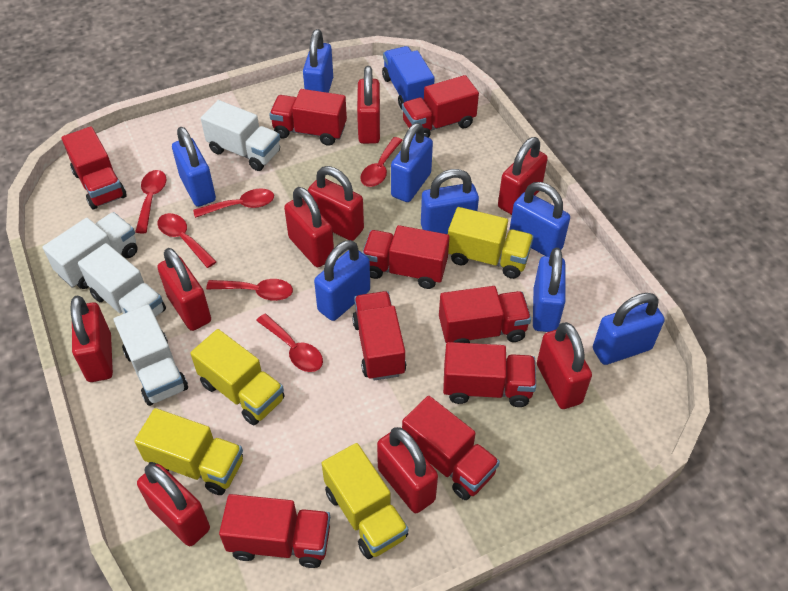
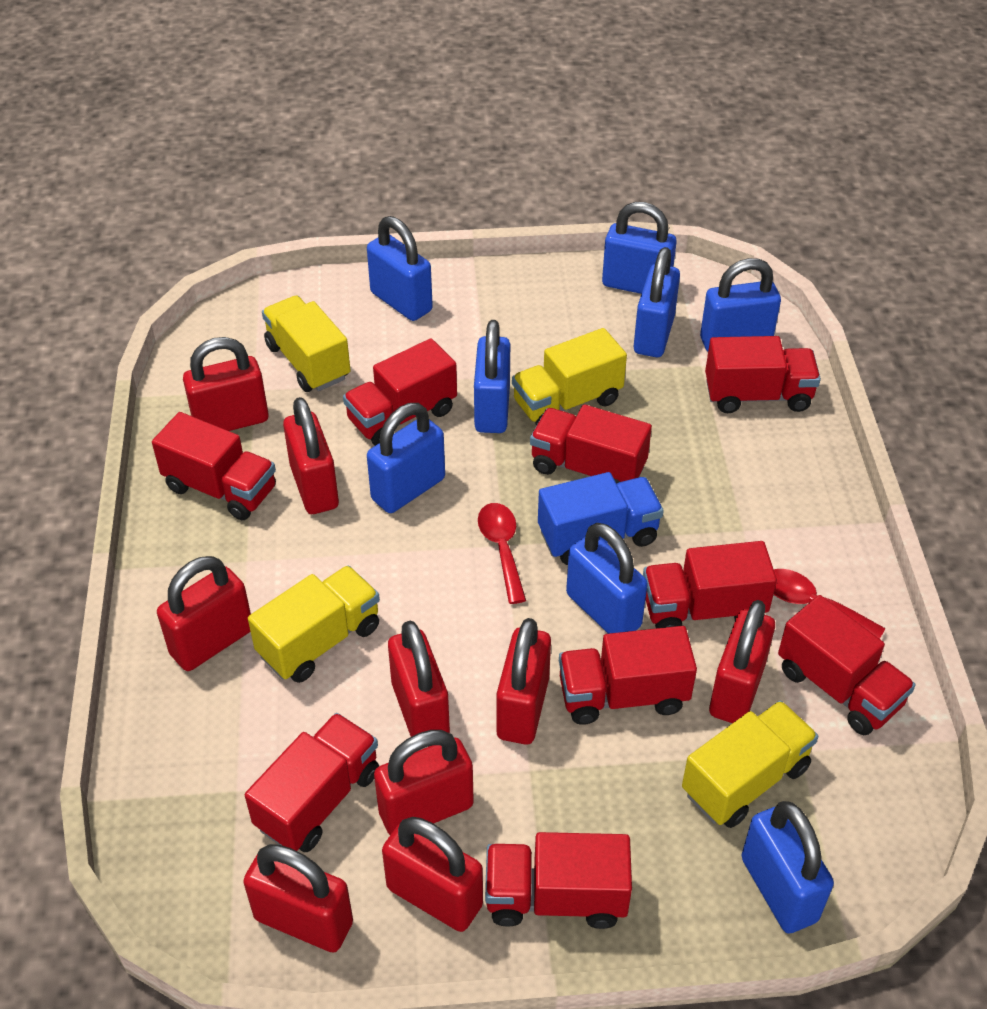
red spoon: [135,170,166,233] [157,213,217,268] [193,189,274,218] [206,279,293,301] [256,314,323,372] [360,137,403,187] = 6 -> [478,503,526,604] [774,569,886,639] = 2
white truck: [42,212,138,289] [78,243,166,317] [113,305,188,406] [201,100,280,171] = 4 -> none = 0

